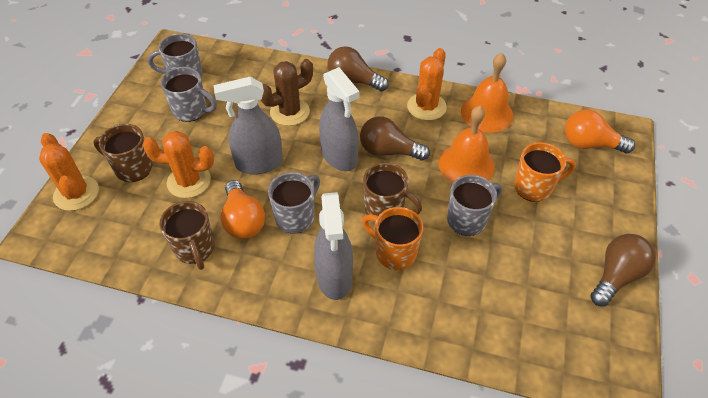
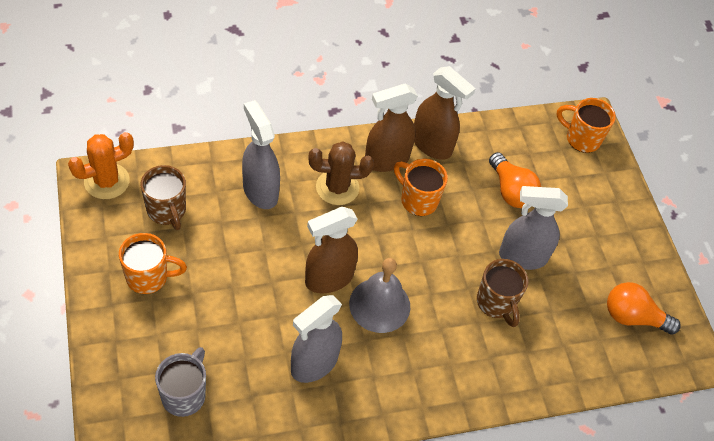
brown light bulb: [327,46,389,91] [360,116,430,161] [590,234,656,306] = 3 -> none = 0
brown mug: [93,124,152,182] [160,201,215,270] [363,163,422,216] = 3 -> [141,165,186,230] [477,259,529,327] = 2
brown spray bottle: none = 0 -> [305,207,358,293] [365,84,418,172] [414,66,476,160] = 3
grey bell: none = 0 -> [349,258,410,333] = 1
grey mug: [148,33,202,77] [161,67,217,122] [268,172,320,233] [447,175,502,236] = 4 -> [155,347,206,417] = 1
orange bell: [438,106,495,183] [461,53,513,133] = 2 -> none = 0
orange cactus: [39,133,99,211] [142,131,214,198] [407,48,447,121] = 3 -> [68,132,134,199] = 1
orange mug: [362,207,423,270] [514,142,576,202] = 2 -> [119,233,187,294] [394,159,448,216] [557,98,616,153] = 3

